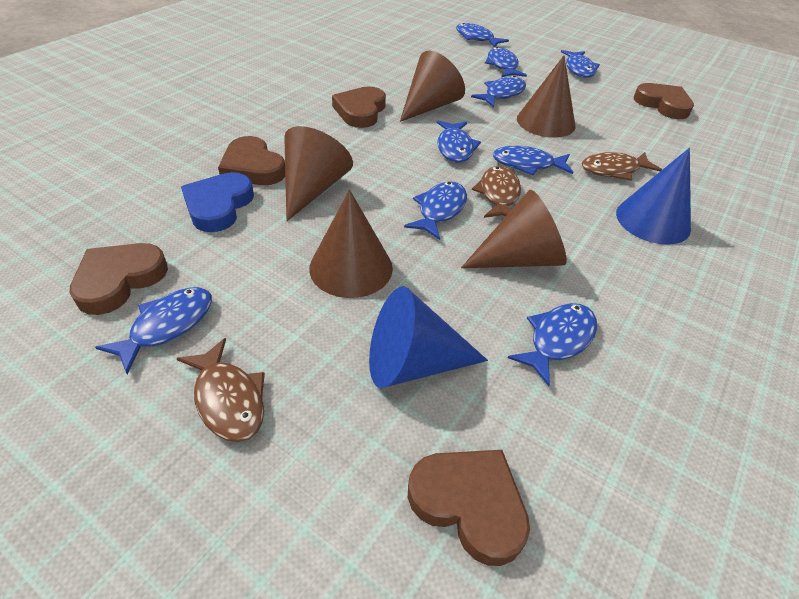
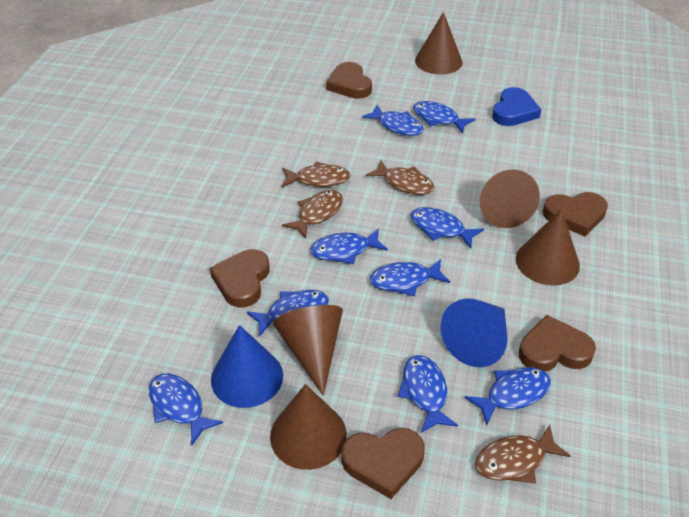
brown fish: [176,338,265,442] [472,166,521,218] [582,152,662,181] = 3 -> [282,161,350,187] [282,190,343,239] [366,160,434,195] [475,425,571,483] = 4

